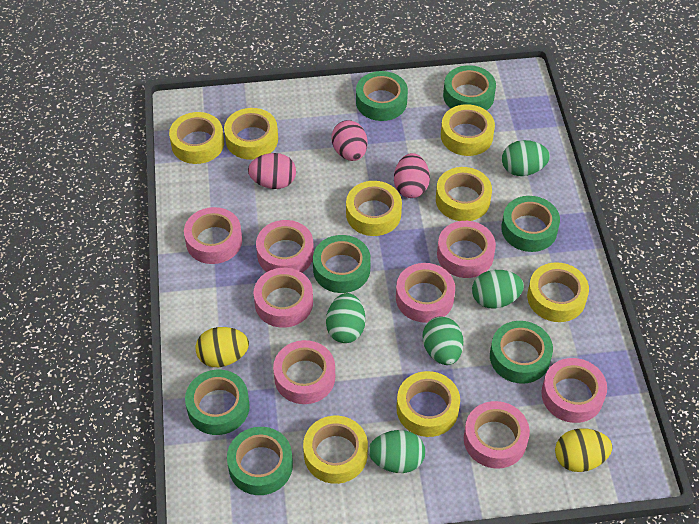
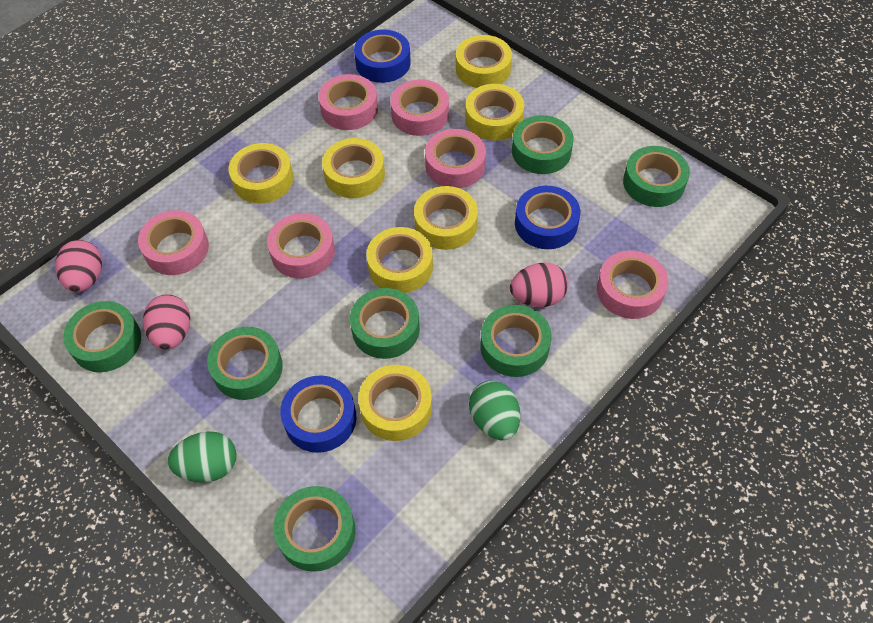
blue tape: none = 0 -> [280,375,356,453] [354,30,411,83] [515,186,580,249] = 3
green egg: [326,293,365,343] [368,430,425,473] [423,316,463,365] [472,270,524,309] [502,140,550,176] = 5 -> [168,431,236,482] [469,380,520,440] = 2
pink tape: [184,207,242,264] [254,268,313,328] [256,220,314,272] [273,340,335,404] [396,263,455,323] [437,221,496,278] [464,401,530,469] [541,358,607,423] = 8 -> [138,210,209,275] [267,213,335,278] [319,74,378,130] [390,79,449,136] [425,129,486,188] [597,250,668,319] = 6
yellow egg: [195,327,249,367] [555,428,612,472] = 2 -> none = 0
yellow tape: [169,112,224,164] [224,108,278,160] [303,416,368,484] [346,181,402,236] [396,371,460,437] [436,167,492,221] [441,104,495,156] [527,262,589,322] = 8 -> [229,143,294,203] [322,138,385,198] [358,365,432,441] [367,227,433,293] [414,186,478,250] [456,35,512,88] [465,84,524,140] = 7

